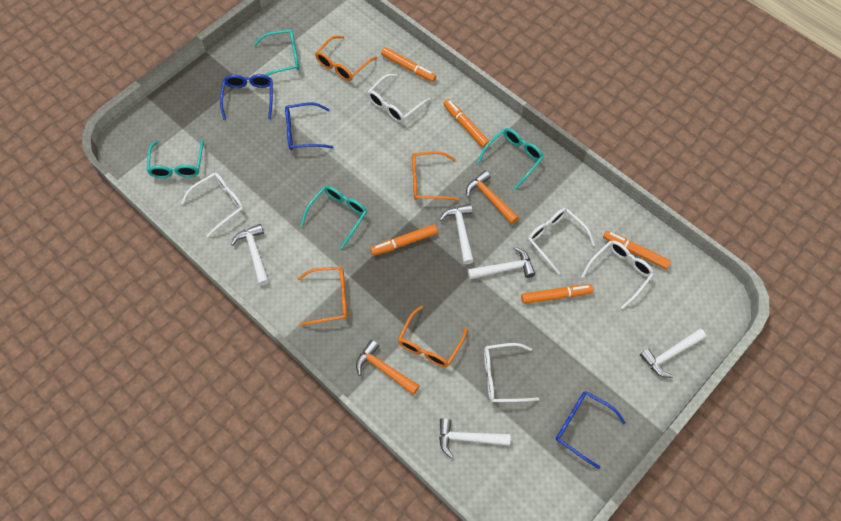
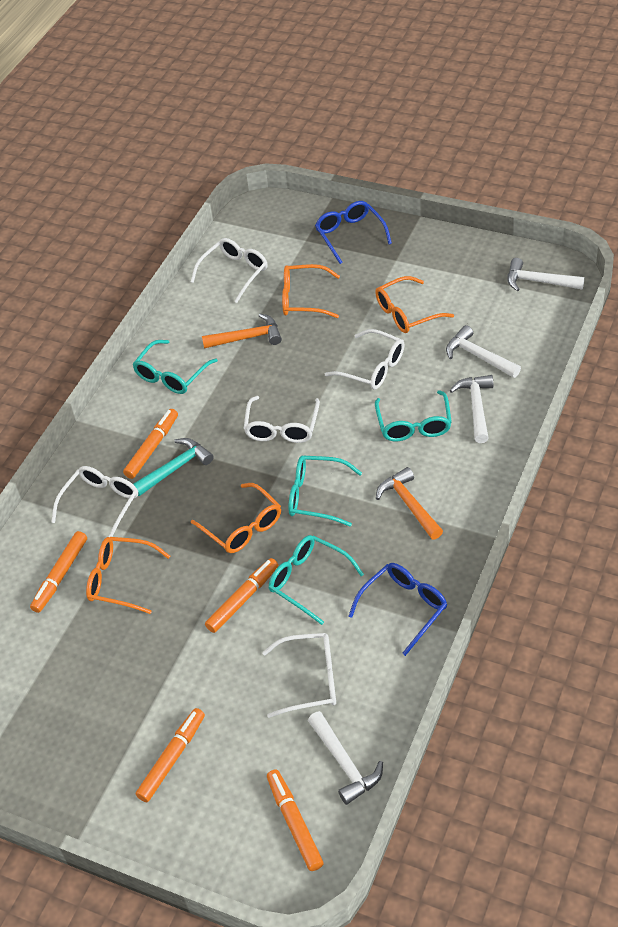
blue glasses: [220,74,273,120] [285,102,333,150] [556,391,626,469] = 3 -> [315,201,392,264] [348,563,447,656] = 2
turquoise hammer: none = 0 -> [133,438,214,496] = 1
white hammer: [231,224,269,286] [439,418,511,458] [440,204,474,264] [468,246,535,280] [640,329,706,378] = 5 -> [308,711,383,805] [446,325,521,378] [450,375,493,443] [507,258,585,291] = 4

